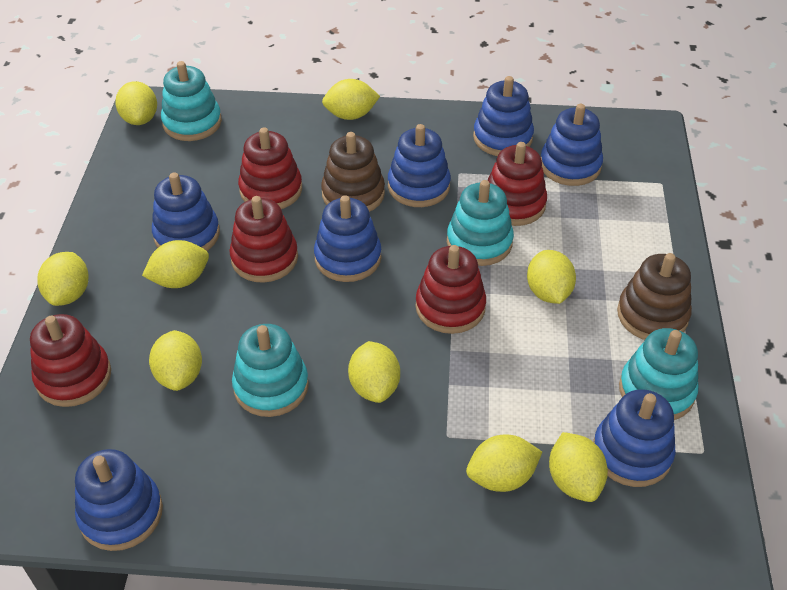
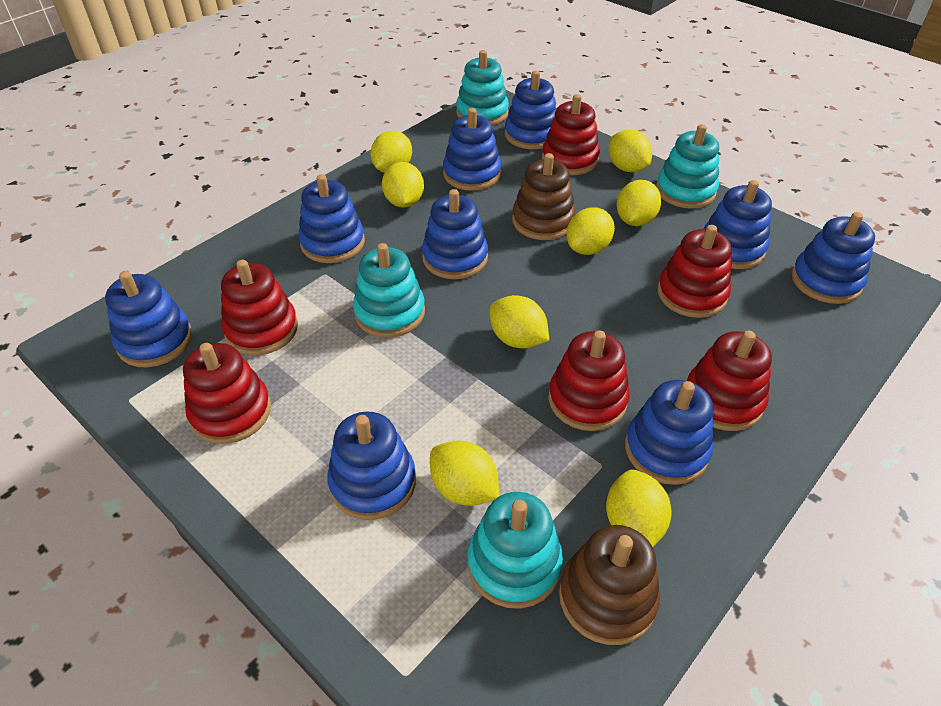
blue stacking toy: [75,449,163,551] [152,172,220,251] [314,195,381,282] [388,124,451,207] [473,76,534,156] [541,104,603,186] [593,389,675,487] = 7 -> [105,271,192,368] [298,174,365,263] [327,411,416,520] [422,189,488,279] [443,108,501,191] [505,71,556,149] [625,380,713,485] [703,180,772,269] [792,212,875,304] = 9
red stacking toy: [30,314,111,407] [229,196,298,283] [238,128,302,209] [415,245,486,334] [488,142,547,226] = 5 -> [183,343,271,444] [221,260,298,355] [542,94,600,175] [548,330,630,431] [658,225,732,318] [687,331,772,431] = 6
yellow lemon: [37,252,89,306] [115,81,157,125] [142,240,209,288] [149,330,202,391] [322,79,380,120] [348,341,400,403] [466,434,542,492] [527,250,576,304] [549,432,608,502] = 9 -> [370,131,412,173] [382,162,424,207] [430,440,499,506] [490,295,549,349] [566,207,615,255] [606,469,671,547] [608,130,652,172] [617,180,661,226] = 8

